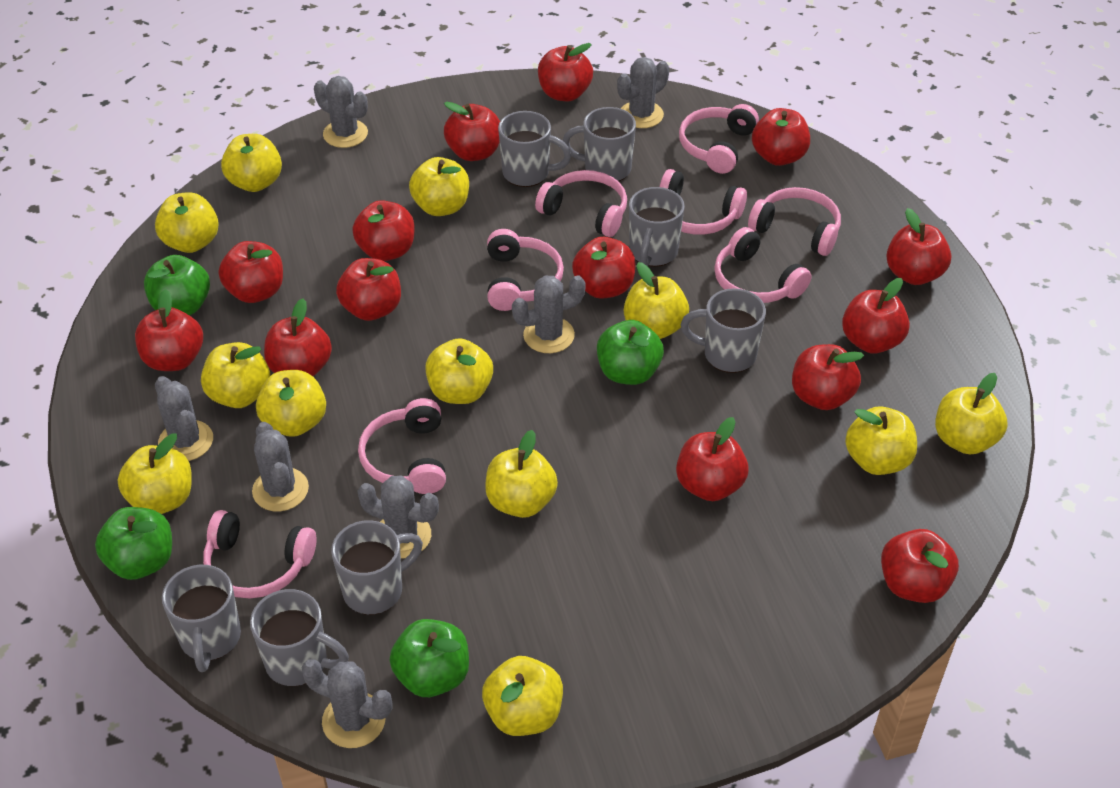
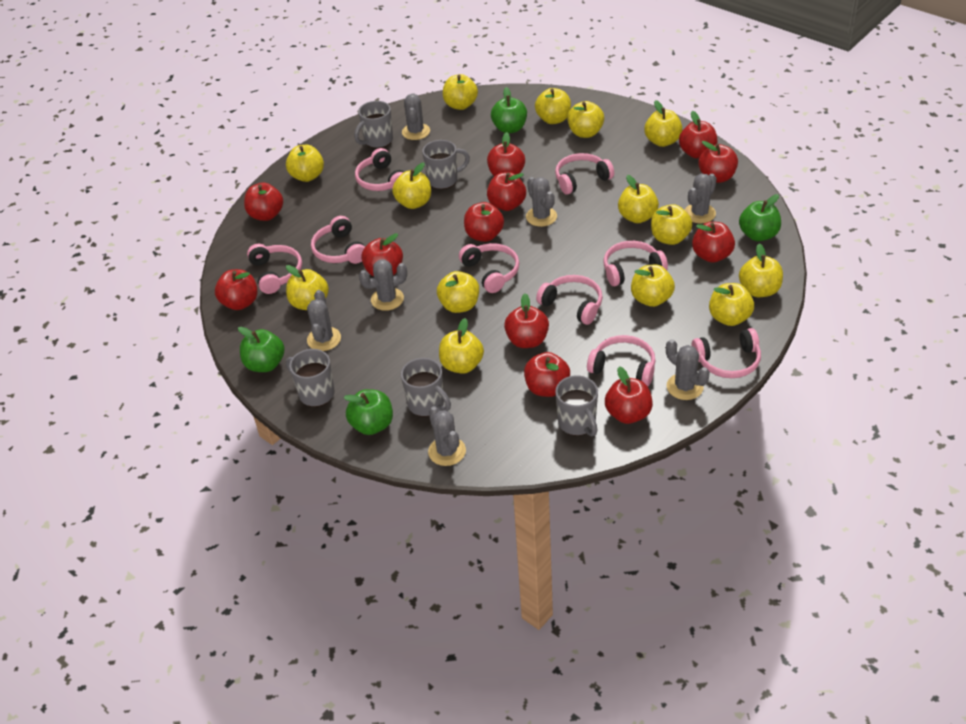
grey mug: [162,565,241,672] [250,589,349,686] [331,520,423,615] [498,111,571,187] [563,107,636,181] [629,187,685,267] [681,288,766,373] = 7 -> [286,349,335,407] [354,101,393,148] [401,358,451,417] [422,140,470,189] [555,375,598,436] = 5
pink headphones: [203,510,316,598] [358,398,446,494] [487,229,564,311] [535,170,627,237] [660,169,747,235] [679,104,759,174] [714,227,812,303] [748,187,841,256] = 8 -> [247,244,302,294] [311,216,365,264] [355,148,404,191] [459,243,519,293] [536,275,603,325] [555,153,614,195] [587,335,656,386] [604,241,668,286] [692,328,761,378] = 9
red apple: [135,289,203,371] [219,241,283,303] [264,299,332,376] [336,258,401,321] [352,200,414,261] [444,102,500,161] [538,43,593,101] [572,237,636,299] [676,417,749,501] [752,108,810,166] [792,344,864,410] [842,278,910,354] [881,529,959,603] [886,208,951,285] = 14 -> [215,269,258,310] [244,183,283,221] [361,233,403,277] [464,202,504,242] [487,132,525,176] [487,172,526,211] [504,294,549,348] [524,352,570,397] [605,366,653,424] [679,111,717,158] [692,222,735,263] [698,141,738,183] = 12
yellow apple: [118,434,192,514] [155,192,219,253] [201,342,270,408] [221,134,282,192] [256,370,326,437] [409,157,469,216] [425,338,493,404] [482,656,563,736] [485,430,558,518] [624,262,689,339] [845,406,917,475] [935,373,1007,454] = 12 -> [286,145,324,182] [286,265,329,310] [392,163,431,209] [437,271,479,313] [439,318,484,374] [443,74,478,110] [535,88,571,124] [567,101,604,138] [618,175,659,223] [631,265,675,307] [644,100,683,147] [651,204,692,245] [709,283,754,326] [739,244,783,297] = 14

